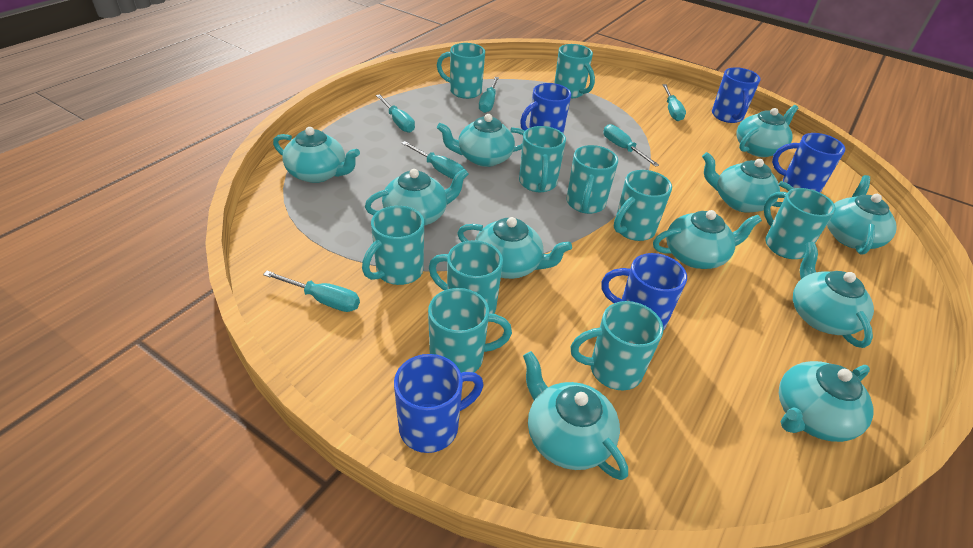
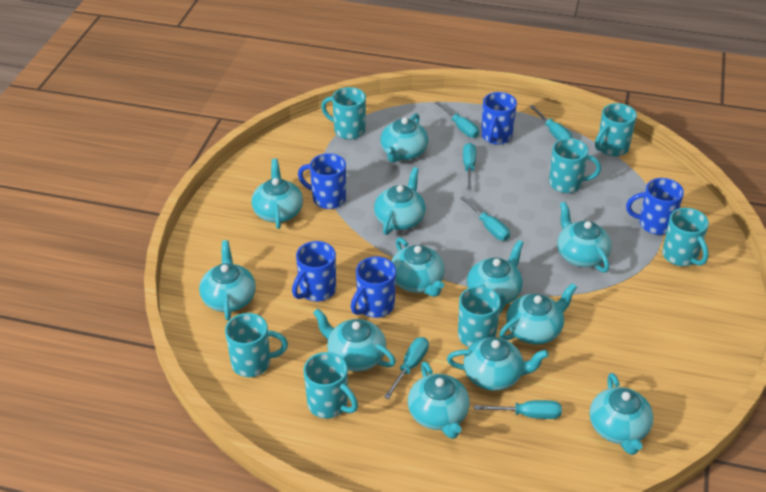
turquoise mug: [362,206,424,285] [428,288,512,373] [429,240,503,314] [437,43,485,99] [519,126,566,192] [555,44,595,98] [566,145,618,214] [571,301,663,390] [614,170,672,241] [764,188,836,259] = 10 -> [225,313,288,377] [304,352,358,418] [321,87,366,140] [458,286,506,347] [549,138,601,193] [595,103,637,156] [662,208,709,266] = 7
turquoise teapot: [273,127,360,183] [365,168,469,226] [437,114,525,167] [457,217,572,279] [523,351,628,480] [653,210,762,269] [702,152,794,213] [736,105,798,157] [779,361,873,442] [793,242,874,348] [827,175,897,255] = 11 -> [199,240,256,321] [251,159,303,229] [313,308,396,371] [374,167,426,235] [380,113,428,163] [391,237,445,297] [408,361,470,439] [447,337,549,391] [467,240,523,305] [499,283,577,344] [557,202,612,272] [590,373,653,455] = 12

